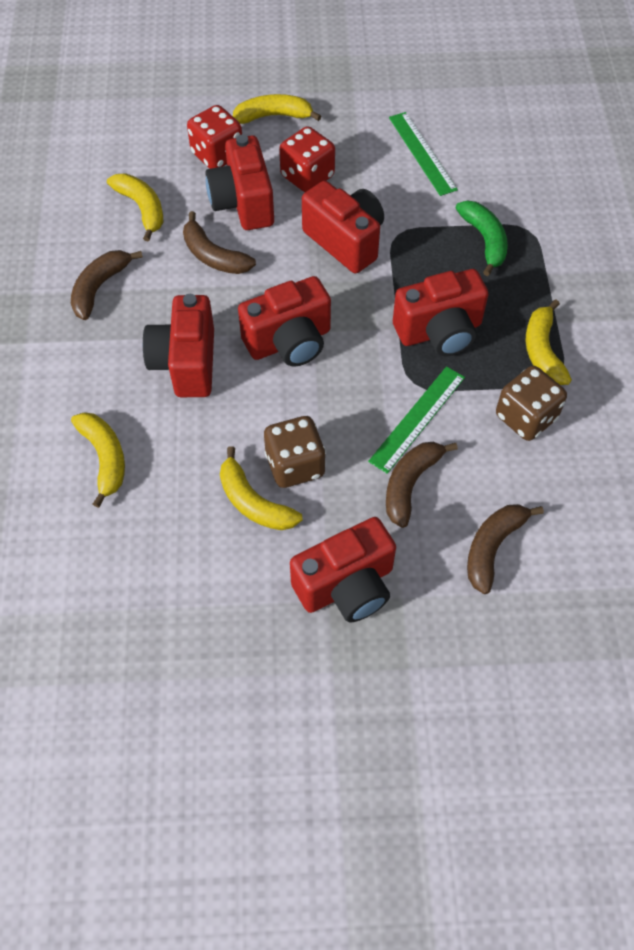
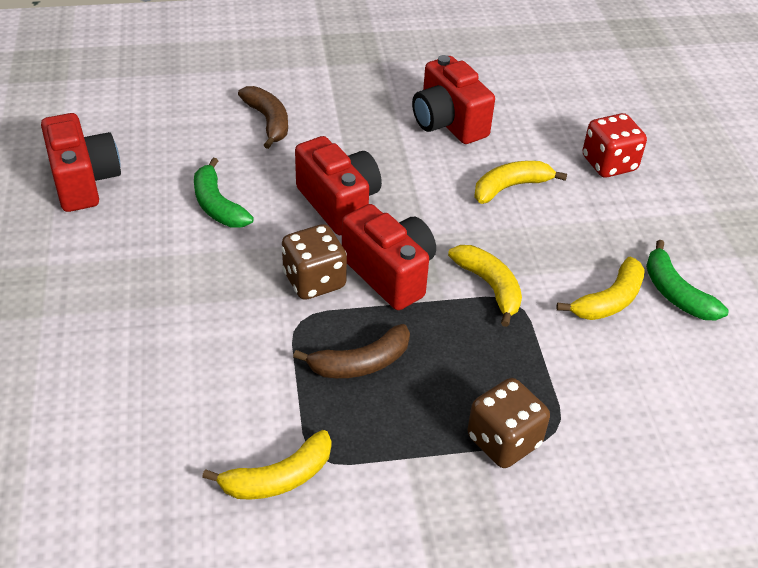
brown banana: [71,250,143,320] [183,211,256,274] [386,442,458,528] [467,504,544,594] = 4 -> [238,86,288,149] [293,324,410,378] = 2
green banana: [455,200,508,276] = 1 -> [194,158,254,227] [646,240,728,320] = 2
green ruler: [368,366,465,474] [389,112,458,196] = 2 -> none = 0
red camera: [143,294,214,397] [205,135,274,230] [238,276,331,367] [290,517,396,622] [302,181,384,273] [393,269,489,356] = 6 -> [41,113,121,212] [295,136,382,235] [342,204,436,310] [412,55,495,144] = 4
red dice: [187,105,242,169] [279,126,335,192] = 2 -> [583,113,647,177] = 1
yellow banana: [71,412,125,508] [107,173,163,242] [220,446,302,530] [233,94,321,124] [526,300,572,385] = 5 -> [202,430,331,500] [448,245,522,327] [474,161,567,204] [556,257,645,320] = 4

